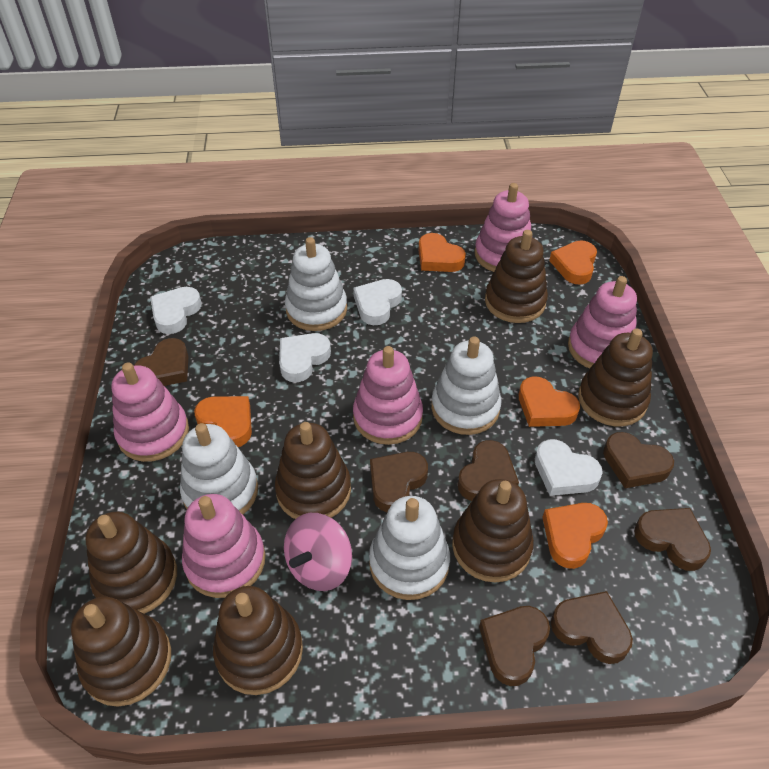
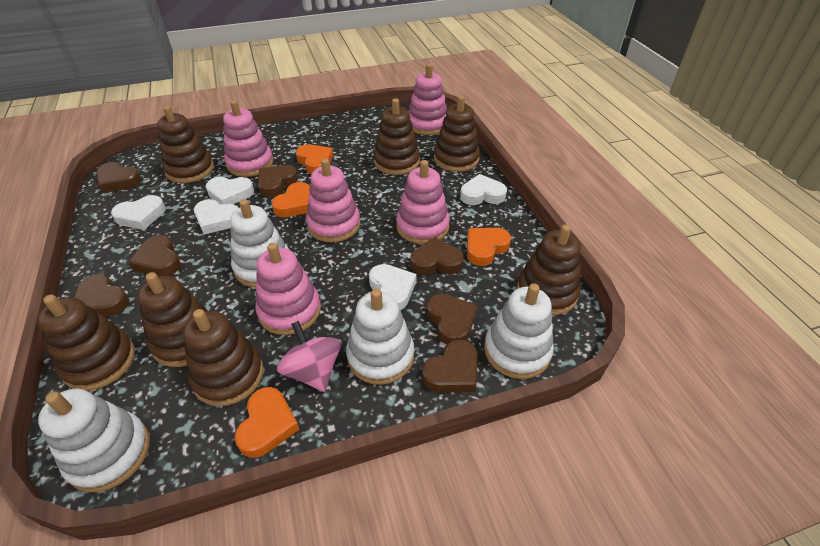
orange heart: [194,396,252,447] [418,233,466,272] [519,376,580,427] [542,503,608,569] [549,241,597,285] = 5 -> [235,387,300,458] [272,182,310,218] [296,144,333,174] [467,228,511,266] = 4
white heart: [150,287,202,334] [279,333,331,382] [353,279,402,325] [535,439,603,496] = 4 -> [111,195,166,230] [194,199,239,235] [206,177,254,204] [369,264,416,310] [460,174,507,205] = 5

